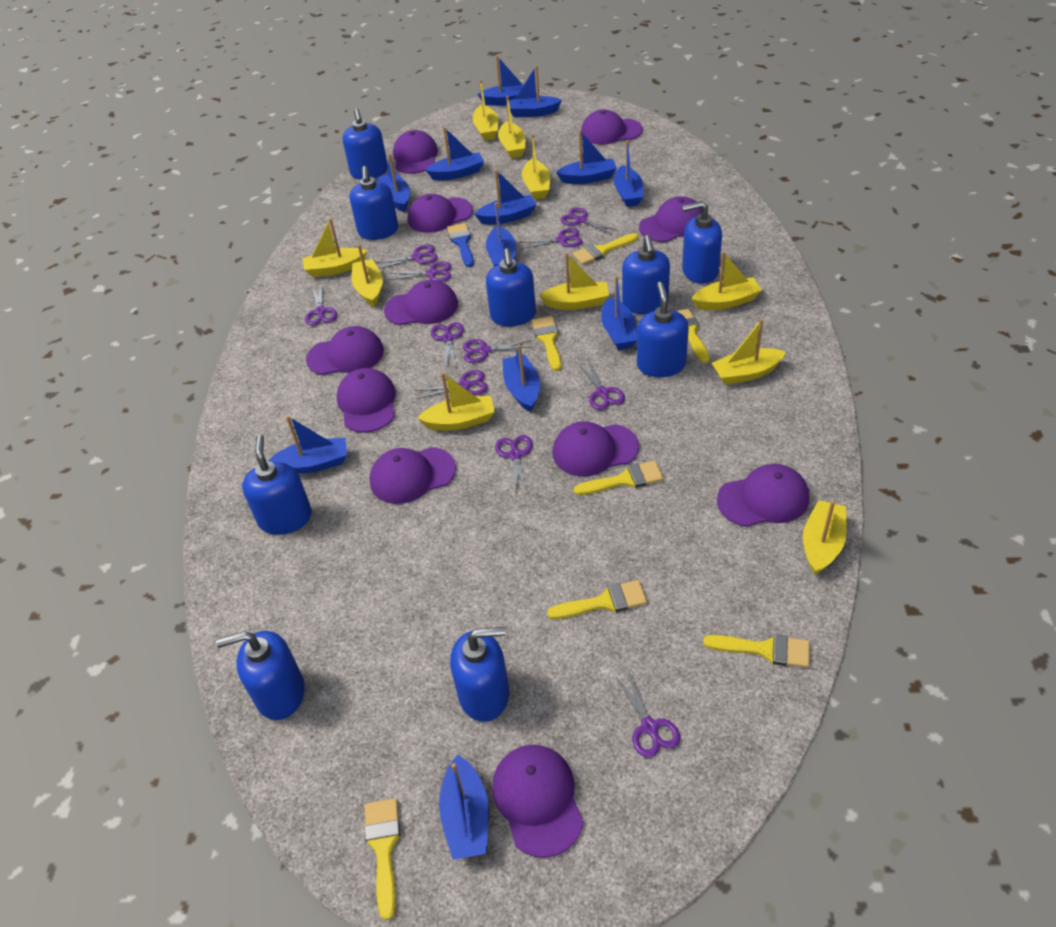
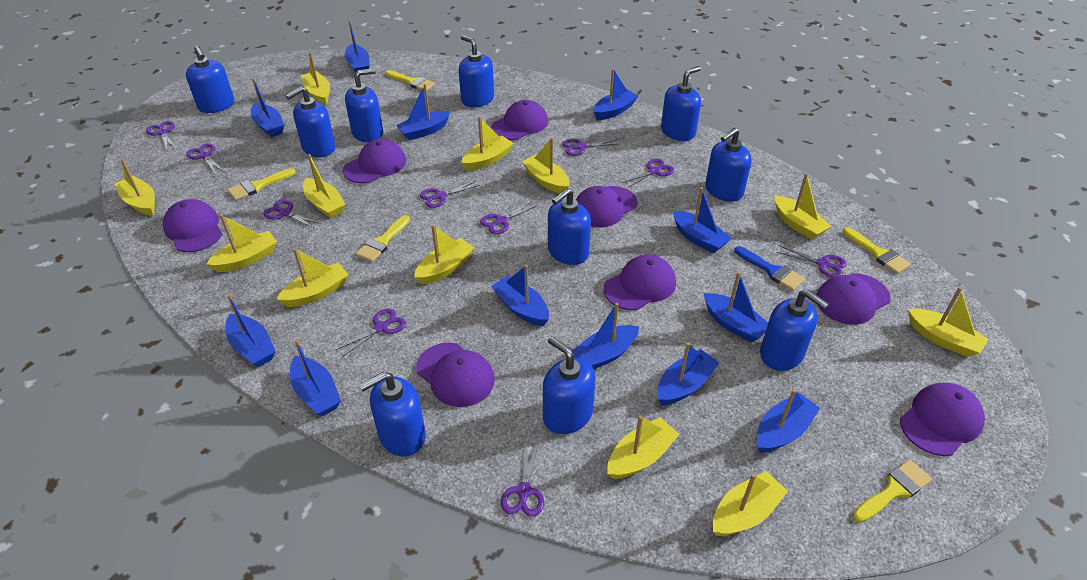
blue soap dispenser: [216,631,305,720] [242,434,312,535] [343,108,388,180] [349,166,398,240] [450,627,509,722] [486,248,536,326] [622,235,670,314] [637,282,689,377] [682,201,722,284] = 9 -> [186,46,234,113] [286,86,336,157] [345,68,383,142] [360,372,426,457] [459,35,494,107] [543,336,596,434] [548,188,591,265] [661,66,701,141] [705,128,751,202] [760,290,829,371] = 10
purple cap: [306,326,384,375] [337,368,396,433] [370,447,456,504] [384,280,458,325] [393,130,438,174] [407,194,473,233] [492,745,584,858] [552,421,639,477] [581,109,643,145] [639,196,702,242] [717,464,809,527] = 11 -> [163,199,222,252] [343,139,406,184] [416,342,495,407] [491,100,548,140] [576,186,638,227] [604,255,676,310] [816,273,891,325] [900,383,985,456] = 8
purple scissors: [305,283,337,326] [376,245,438,269] [388,262,451,282] [415,370,488,399] [431,322,464,369] [463,339,531,363] [495,435,533,495] [519,228,582,249] [560,208,618,235] [578,360,625,410] [615,670,680,758] = 11 -> [146,121,177,152] [186,143,225,173] [263,199,321,229] [335,308,406,357] [420,181,480,208] [480,201,538,234] [501,441,544,517] [562,139,617,156] [622,159,674,188] [777,246,846,278] = 10
yellow boat: [302,218,367,277] [351,244,383,307] [417,372,495,431] [472,79,498,141] [498,96,525,158] [522,134,550,199] [539,253,609,310] [691,252,762,310] [712,319,786,385] [803,500,847,575] = 10 -> [115,159,155,216] [206,214,277,272] [277,248,349,307] [301,52,330,105] [303,154,346,218] [414,225,475,284] [461,116,514,171] [522,138,569,193] [607,416,679,479] [713,471,788,536] [775,173,832,240] [908,287,989,357] = 12
yellow brush: [365,798,400,920] [532,316,561,371] [547,580,647,619] [572,233,638,265] [574,460,664,495] [676,309,710,363] [703,635,810,668] = 7 -> [227,168,295,200] [355,215,410,262] [385,70,435,90] [843,227,911,274] [853,460,932,523] = 5

